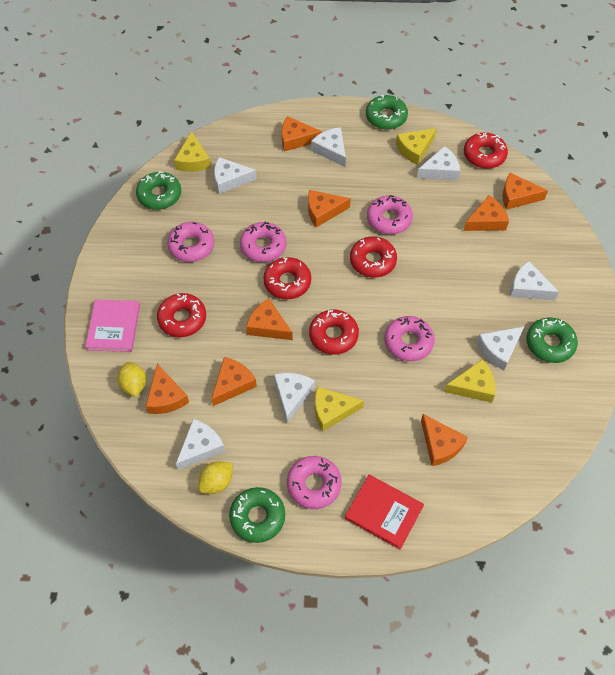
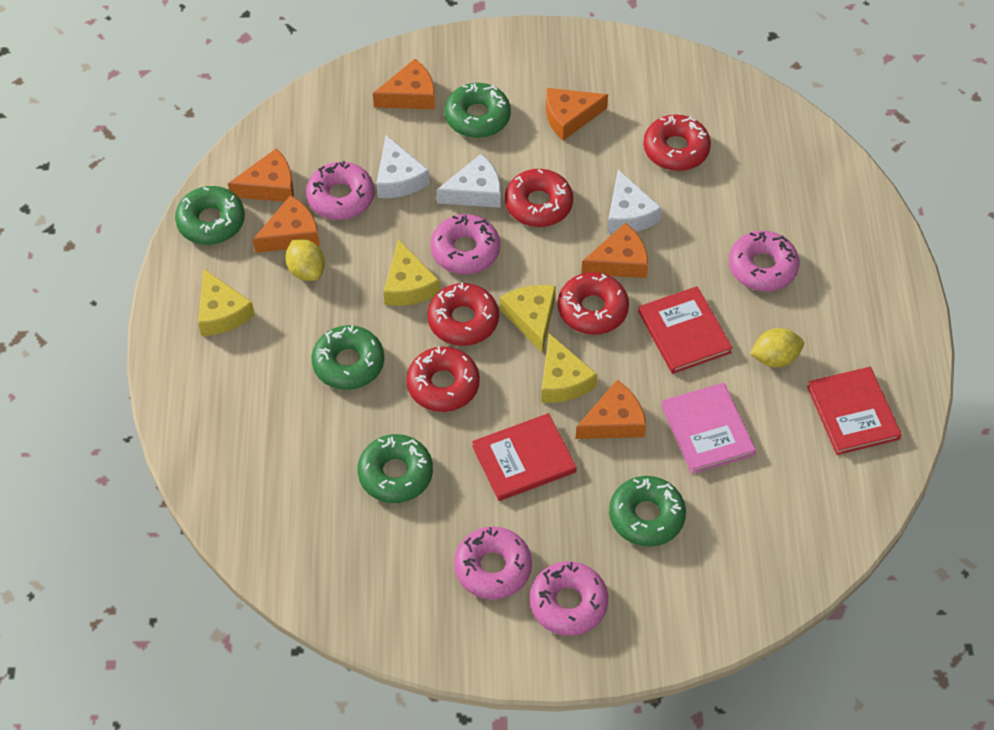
green donut: [136,171,181,210] [229,487,285,543] [366,95,408,130] [526,317,578,363] = 4 -> [175,186,245,245] [311,325,384,390] [358,434,433,503] [445,83,511,138] [609,476,686,547] = 5
orange cheese: [145,364,189,414] [211,357,257,406] [246,299,293,340] [282,116,322,152] [308,190,351,227] [421,414,468,466] [464,195,509,231] [503,173,548,210] = 8 -> [228,149,294,202] [253,195,320,253] [373,59,435,110] [546,88,608,141] [576,380,646,439] [581,223,648,278] = 6
red book: [345,475,424,550] = 1 -> [472,413,577,501] [638,286,733,374] [807,367,902,455] = 3
white cheese: [176,419,225,470] [214,157,257,194] [274,373,315,423] [311,127,346,167] [417,146,460,180] [477,327,524,370] [510,261,559,300] = 7 -> [376,135,430,198] [436,154,501,208] [607,170,662,233] = 3

